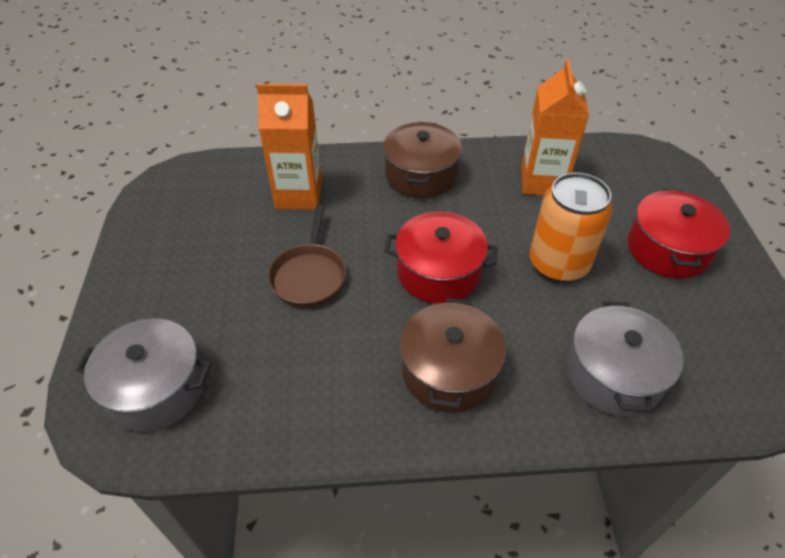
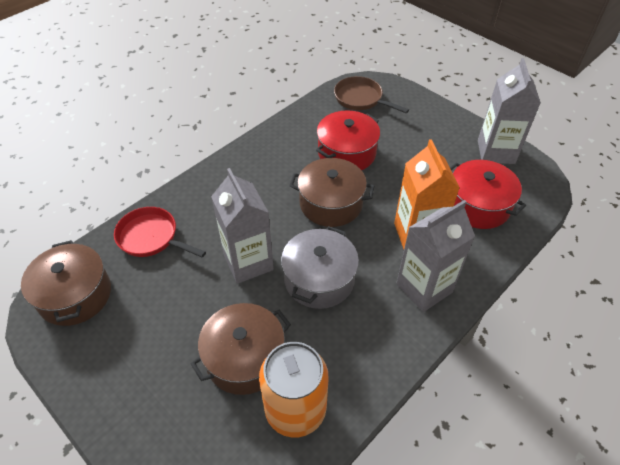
brown pot: [383,122,462,198] [400,298,506,413] = 2 -> [21,240,111,326] [191,303,291,395] [290,158,374,227] = 3
grey carton: none = 0 -> [211,168,274,284] [396,200,475,312] [478,58,541,164] = 3
grey pot: [76,318,211,432] [566,301,684,416] = 2 -> [281,226,359,309] = 1
orange carton: [256,84,322,210] [521,59,589,195] = 2 -> [394,139,460,249] = 1
red pan: none = 0 -> [114,207,206,258] = 1

